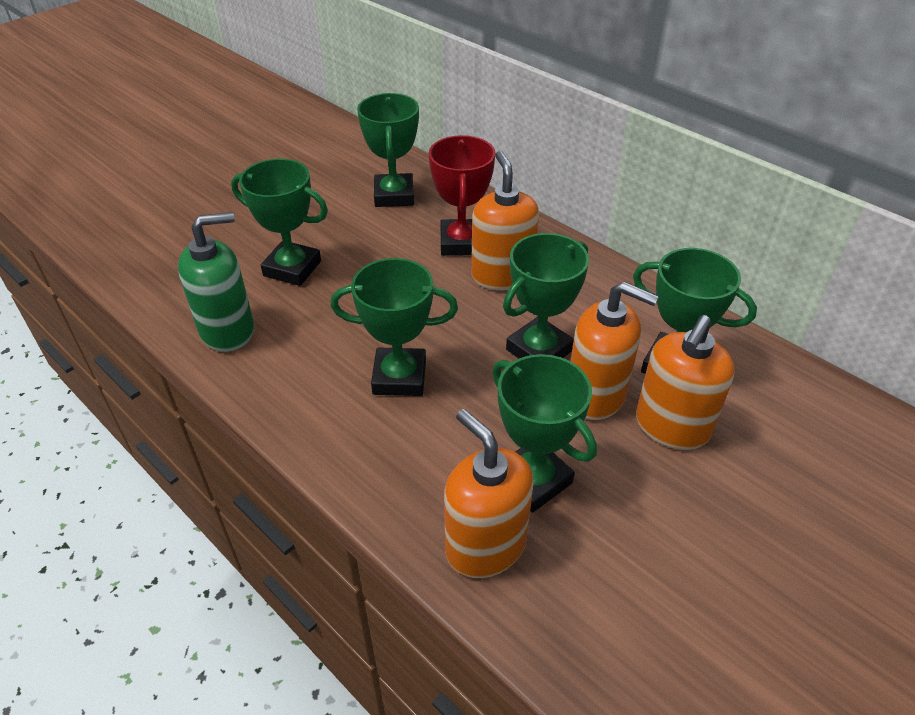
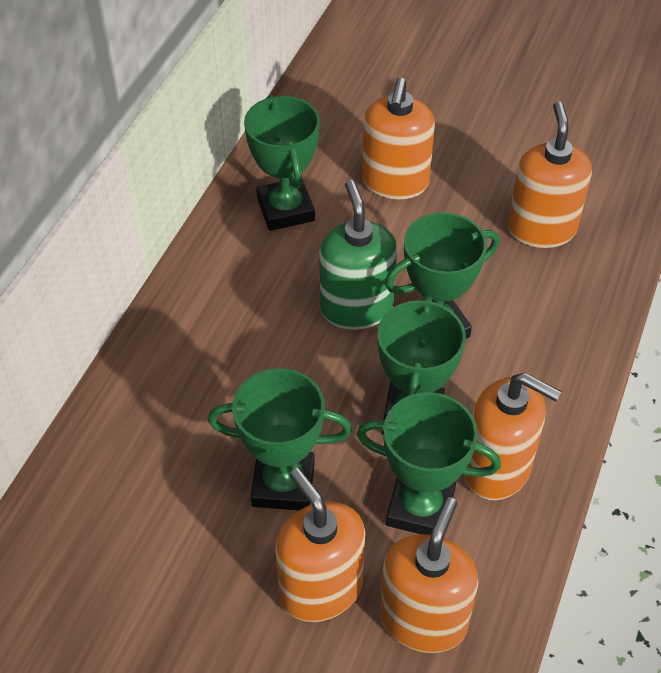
green trophy: [231,159,328,286] [331,258,458,396] [357,93,419,207] [492,354,597,513] [503,233,589,358] [633,248,757,374] = 6 -> [208,368,352,510] [244,95,320,231] [357,392,501,535] [377,296,466,434] [385,212,499,339] = 5
orange soap dispenser: [444,409,533,578] [471,151,539,290] [571,282,659,420] [636,315,735,450] = 4 -> [275,468,365,622] [362,78,435,199] [380,497,478,653] [464,373,561,500] [508,101,592,248] = 5
red trophy: [429,135,495,256] = 1 -> none = 0

